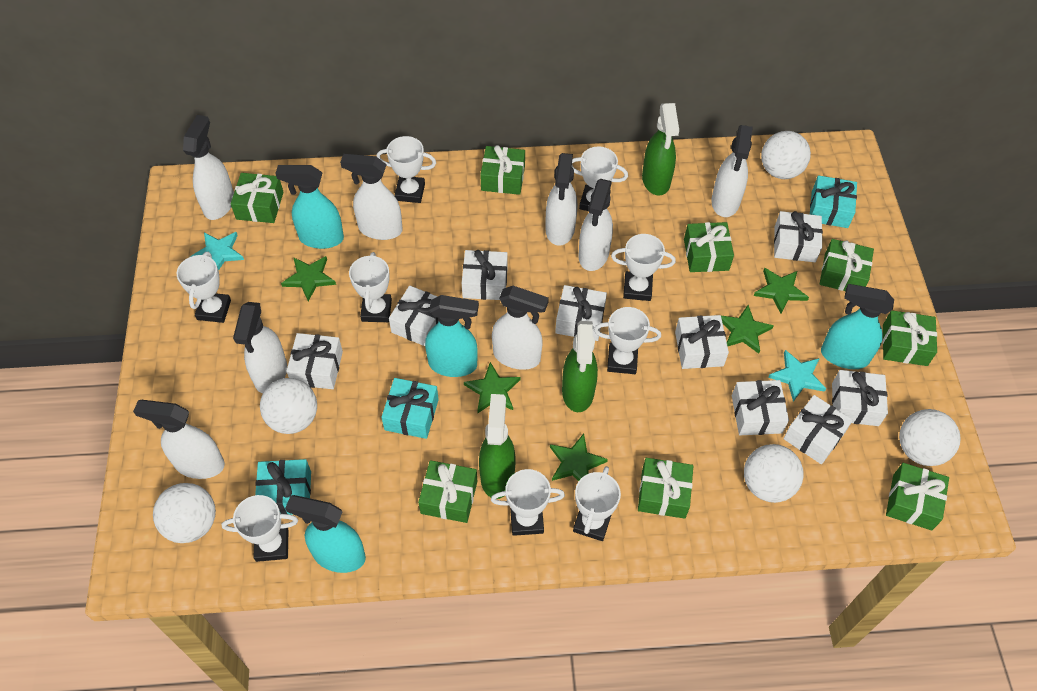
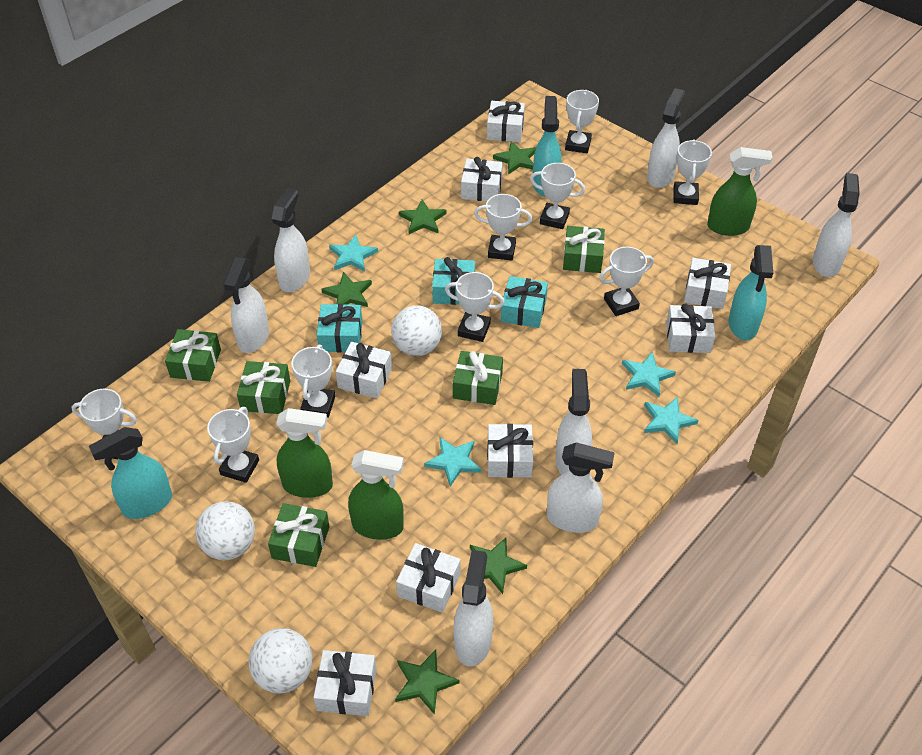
green gift: [231,173,284,223] [418,460,477,523] [480,145,525,195] [638,458,693,519] [684,222,734,272] [820,239,874,291] [883,310,937,366] [886,463,949,530] = 8 -> [165,329,221,382] [237,361,290,414] [268,503,330,567] [453,351,503,405] [563,226,605,273] = 5
turquoise spray bottle: [275,165,344,249] [285,495,366,573] [425,295,479,377] [821,284,894,369] = 4 -> [89,427,172,519] [533,96,562,196] [729,245,773,340] = 3
turquoise star: [190,232,244,271] [768,350,826,402] = 2 -> [329,235,378,272] [424,438,482,487] [622,352,676,397] [644,397,698,444] = 4
white ball: [153,483,216,543] [260,378,317,434] [744,444,804,503] [761,131,811,179] [899,409,961,466] = 5 -> [196,501,255,560] [249,628,313,694] [391,305,442,356] = 3
white gift: [286,333,343,389] [389,286,439,346] [462,250,508,300] [555,285,607,341] [675,315,729,369] [732,380,789,435] [774,211,823,262] [783,395,853,464] [832,370,888,426] = 9 -> [314,650,377,716] [336,342,392,398] [396,543,461,613] [461,157,503,201] [487,101,525,142] [487,424,533,478] [666,304,715,353] [684,258,731,309] = 8
white spray bottle: [133,400,225,479] [183,115,234,220] [233,302,287,393] [340,154,403,240] [492,286,549,370] [546,153,577,246] [578,179,613,271] [711,125,753,217] = 8 -> [223,258,269,353] [272,188,310,292] [454,550,493,667] [547,442,615,533] [556,369,592,475] [647,88,685,188] [813,173,860,277] = 7

